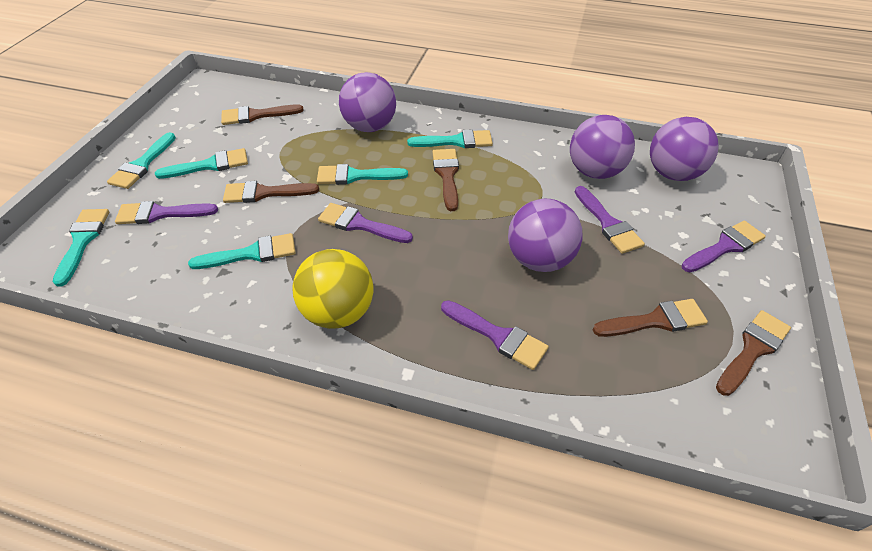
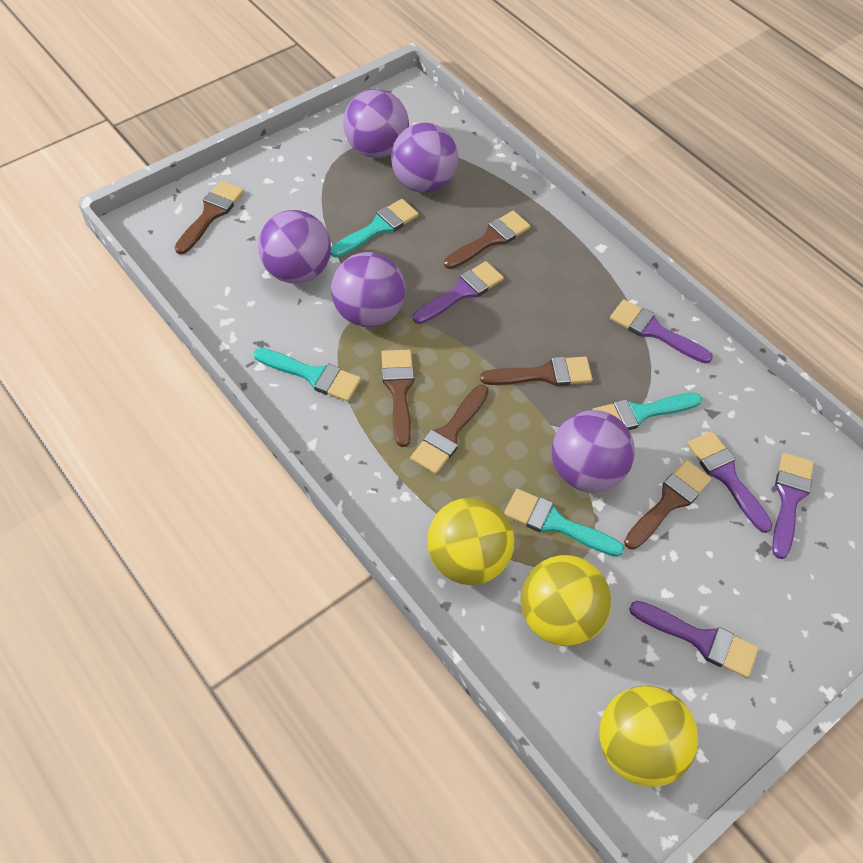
brown brush: [221,104,304,125] [223,181,319,203] [432,149,459,211] [593,299,708,337] [716,310,791,396] = 5 -> [175,181,244,255] [381,350,414,447] [410,385,489,474] [444,211,530,269] [480,356,593,386] [624,460,712,550] = 6
purple ball: [339,72,396,132] [508,199,583,272] [570,115,635,179] [650,117,719,181] = 4 -> [258,210,331,284] [331,252,406,327] [343,89,409,158] [391,123,458,193] [552,410,635,492] = 5
turquoise brush: [53,209,109,287] [107,132,176,189] [155,148,248,179] [188,233,296,269] [317,164,408,185] [407,130,493,148] = 6 -> [254,348,361,402] [330,199,419,258] [504,489,624,557] [592,393,702,430] = 4
yellow ball: [293,249,374,329] = 1 -> [427,498,515,585] [520,555,611,646] [599,686,698,787] = 3

